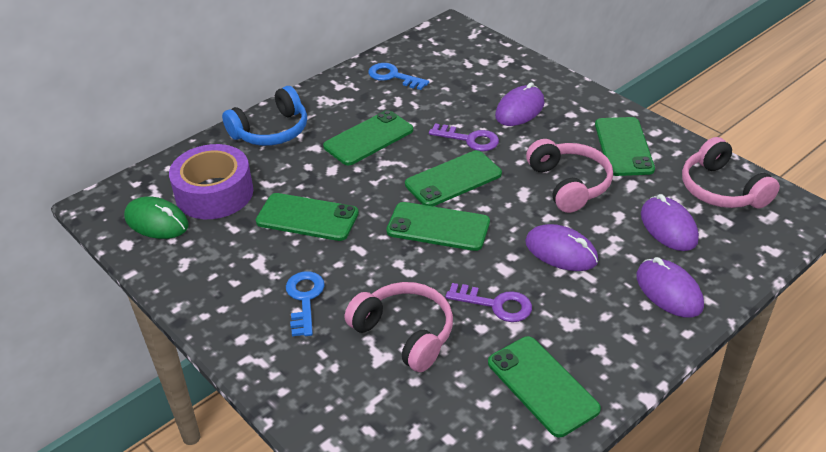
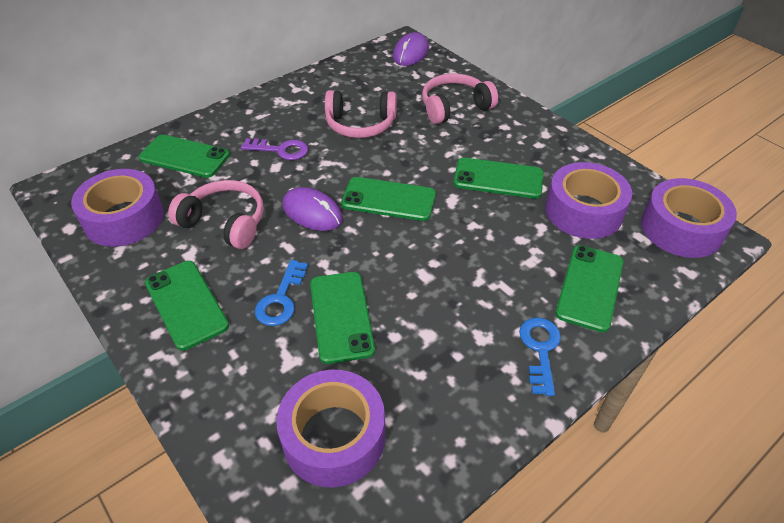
blue headphones: [222,86,307,146] = 1 -> none = 0
green mouse: [124,196,189,239] = 1 -> none = 0
purple key: [429,124,499,151] [445,283,532,322] = 2 -> [241,138,308,160] = 1
purple mouse: [495,82,545,126] [525,224,598,271] [636,257,704,318] [641,194,699,251] = 4 -> [282,187,343,231] [393,32,429,66] = 2
purple tape: [169,144,253,219] = 1 -> [71,169,164,247] [276,370,385,487] [545,162,632,239] [641,178,737,258] = 4

